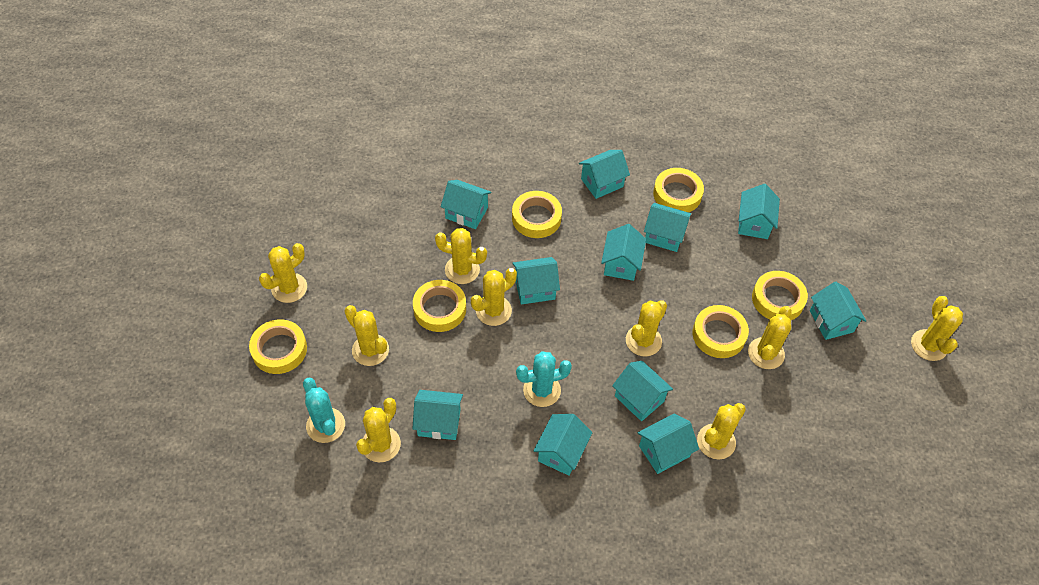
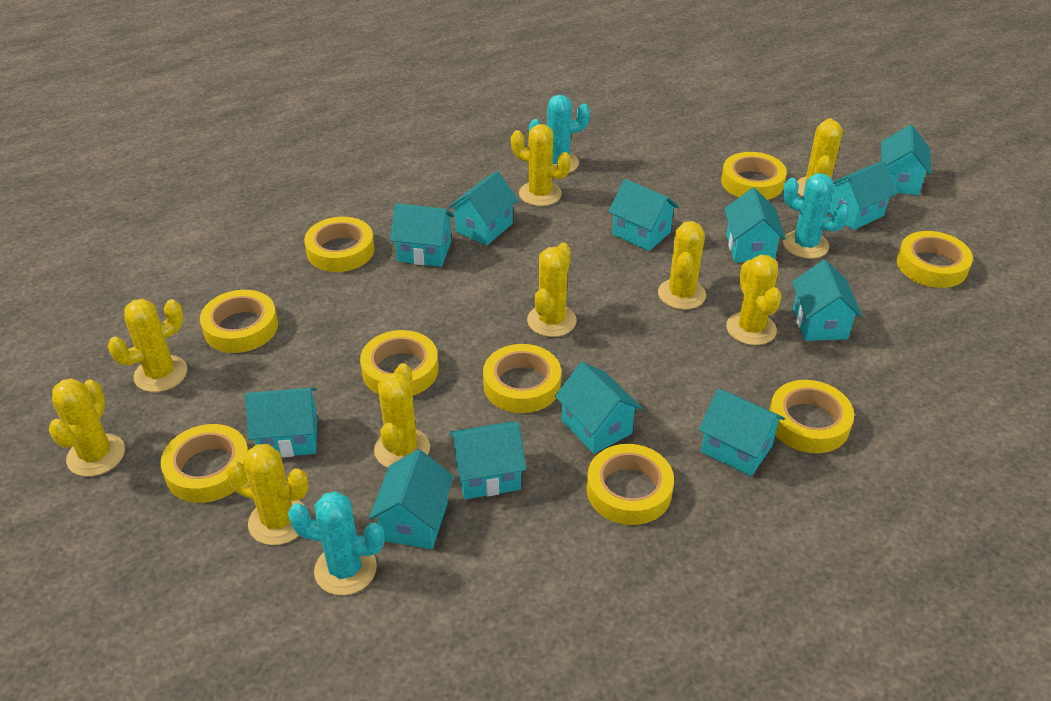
turquoise cactus: [303,378,345,443] [516,351,572,407] = 2 -> [288,491,385,595] [529,95,590,173] [783,173,850,259] = 3
turquoise house: [412,390,463,440] [441,180,492,229] [512,257,560,305] [534,414,593,476] [579,150,630,199] [601,224,646,281] [612,361,673,421] [637,413,699,474] [644,203,691,252] [738,184,780,239] [810,282,866,340] = 11 -> [245,388,318,458] [369,449,454,549] [390,203,454,267] [448,171,519,245] [449,422,526,499] [555,362,642,454] [608,179,679,251] [699,389,785,476] [724,188,786,262] [792,260,862,341] [828,161,897,230] [881,125,932,195] = 12
yellow tape: [249,319,307,374] [413,280,466,332] [512,191,562,238] [653,168,704,212] [693,305,749,358] [752,271,808,320] = 6 -> [161,424,248,503] [200,290,278,353] [304,217,375,272] [360,330,439,395] [483,344,561,413] [587,444,674,525] [721,152,787,200] [769,380,854,453] [897,231,973,288] = 9

